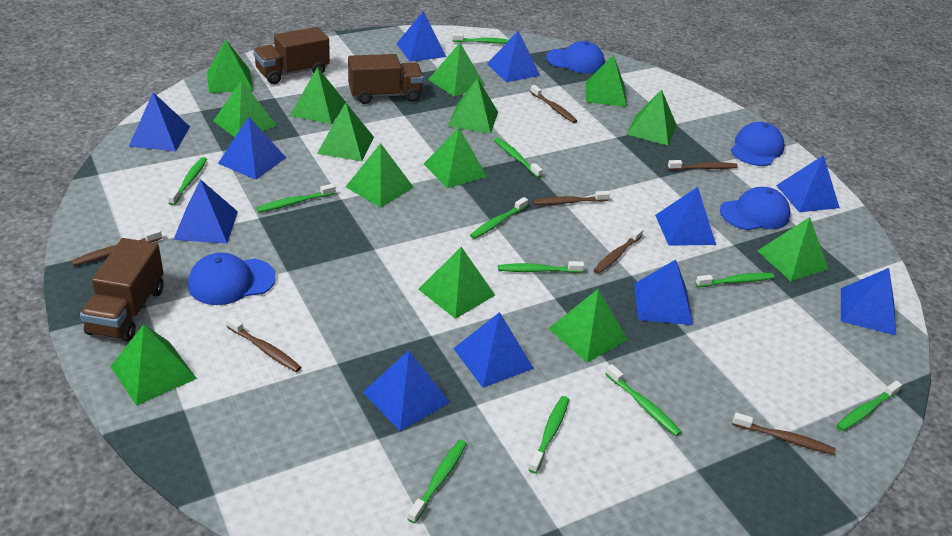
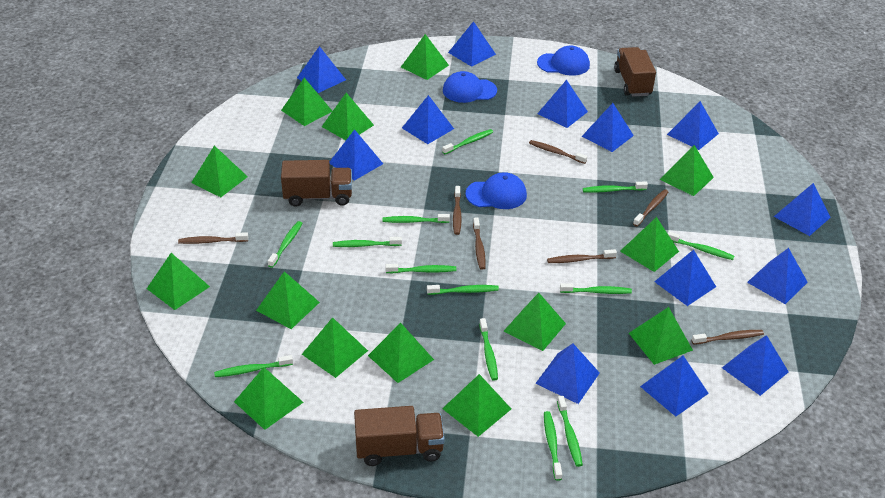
blue cap: [188,253,276,305] [546,41,605,73] [720,187,790,230] [731,122,785,166] = 4 -> [443,71,497,103] [466,172,527,209] [537,45,590,76] = 3
blue pyramid: [129,92,190,151] [173,179,238,244] [218,116,286,180] [363,350,450,431] [396,11,446,62] [453,312,534,388] [487,31,540,82] [634,260,693,325] [655,187,716,246] [776,155,840,212] [841,268,896,335] = 11 -> [297,46,346,93] [329,129,383,181] [402,95,454,144] [448,21,496,67] [535,344,600,404] [537,80,588,128] [581,103,634,152] [640,356,709,417] [654,250,716,306] [667,101,719,150] [722,335,789,396] [747,248,808,304] [774,183,831,236] = 13
green toothbrush: [168,157,207,205] [257,184,336,212] [408,440,467,523] [452,33,509,44] [470,197,528,239] [494,138,543,178] [498,261,584,273] [528,396,569,474] [605,364,681,436] [695,273,774,287] [836,380,902,431] = 11 -> [214,355,293,377] [268,221,302,268] [333,237,402,247] [382,214,450,223] [385,264,456,273] [427,285,499,295] [442,129,493,154] [479,318,498,381] [544,411,562,481] [557,396,583,467] [560,283,632,294] [583,181,648,193] [668,232,734,260] = 13

